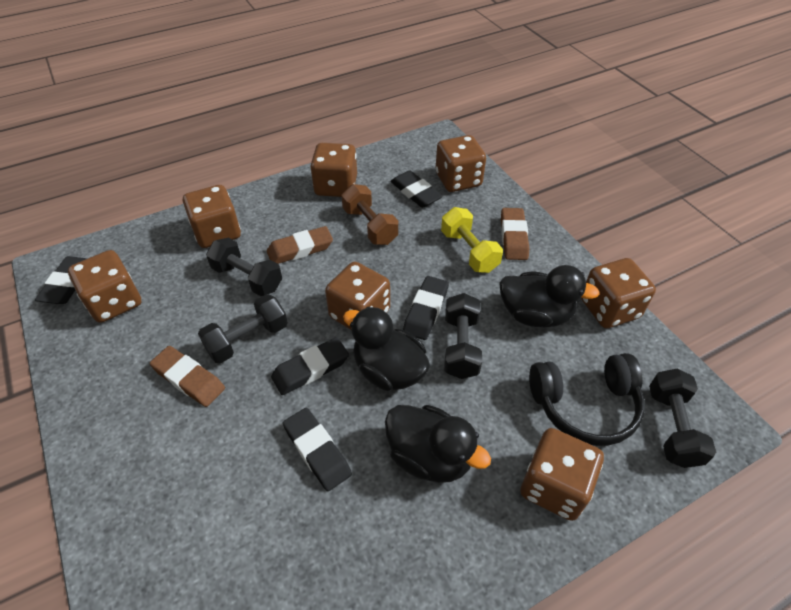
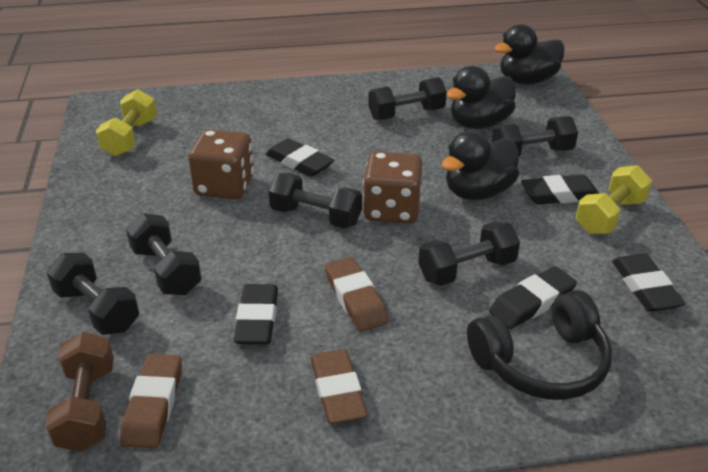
black dumbbell: [198,294,288,363] [206,238,282,296] [444,293,482,379] [649,369,716,468] = 4 -> [47,253,139,335] [126,213,202,295] [269,173,362,229] [368,77,447,120] [418,221,520,286] [492,116,578,156] = 6
brown dice: [68,250,142,323] [183,185,241,248] [310,143,357,197] [325,262,390,330] [435,135,486,192] [520,428,604,521] [581,258,656,328] = 7 -> [188,129,254,199] [363,151,423,224] = 2
yellow dumbbell: [441,207,503,273] = 1 -> [96,89,157,156] [576,165,652,234] = 2

